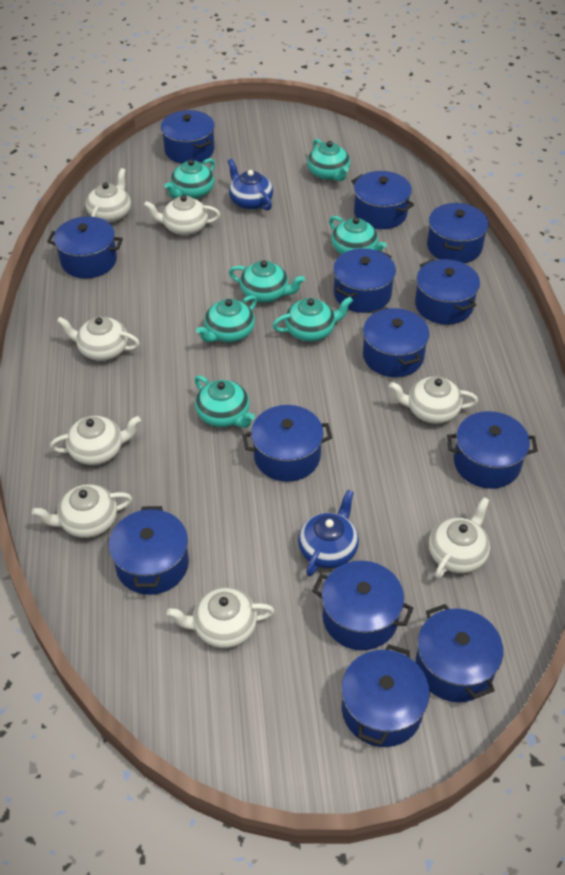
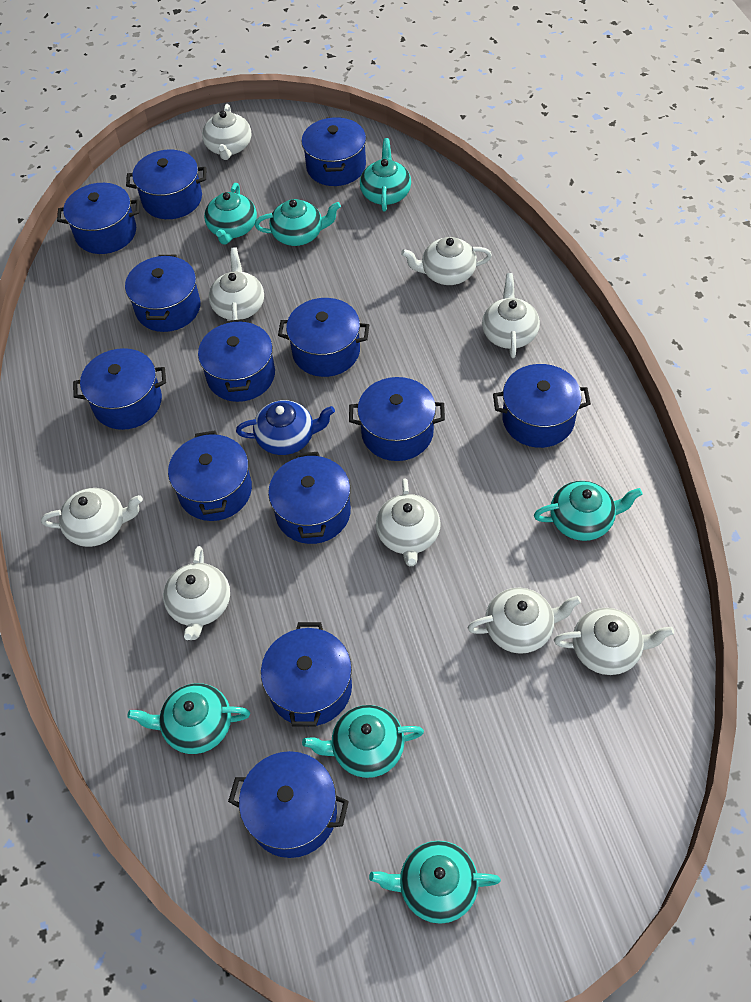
blue teapot: [228,159,273,210] [298,490,359,576] = 2 -> [236,400,335,455] = 1
white teapot: [32,484,132,538] [50,416,141,465] [57,317,140,361] [86,168,131,223] [144,195,220,235] [167,587,275,648] [389,377,478,424] [429,497,490,579] = 8 -> [41,488,143,547] [163,546,230,640] [202,104,251,160] [209,247,264,320] [376,478,440,566] [401,237,492,285] [467,587,581,654] [482,273,540,358] [554,608,674,675] = 9

